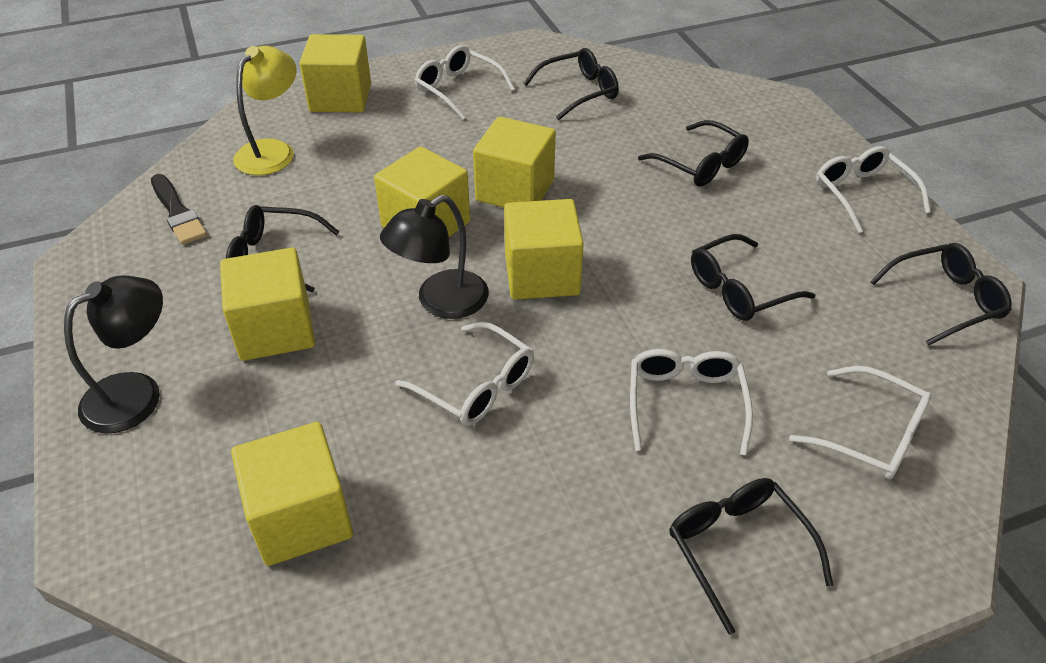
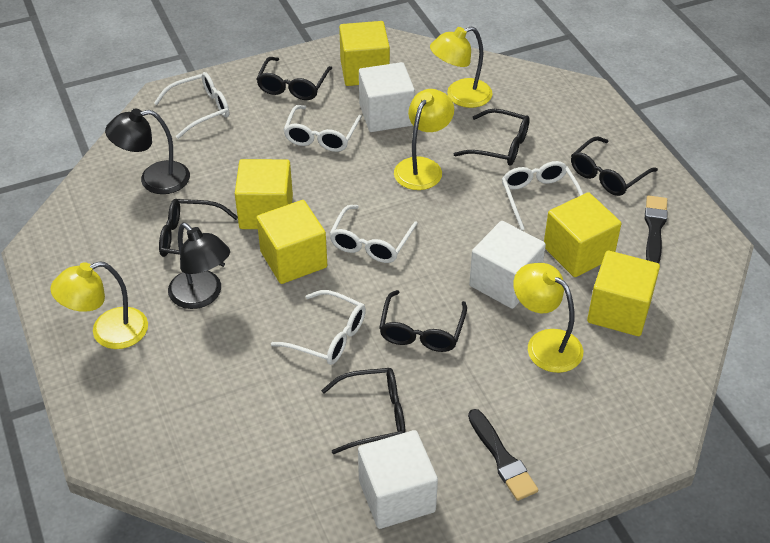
black brush: [151,174,207,245] = 1 -> [468,409,538,501] [645,195,668,263] = 2
white cube: none = 0 -> [358,430,438,529] [359,62,415,132] [469,221,546,309] = 3
yellow cube: [220,248,315,361] [231,422,353,566] [299,34,371,112] [374,146,470,237] [473,117,556,208] [504,199,584,300] = 6 -> [235,159,293,229] [257,200,327,284] [339,21,390,86] [544,192,621,277] [587,250,660,336] = 5
yellow lamp: [233,46,296,175] = 1 -> [50,261,148,349] [394,89,454,190] [430,26,493,108] [514,263,583,373] = 4

